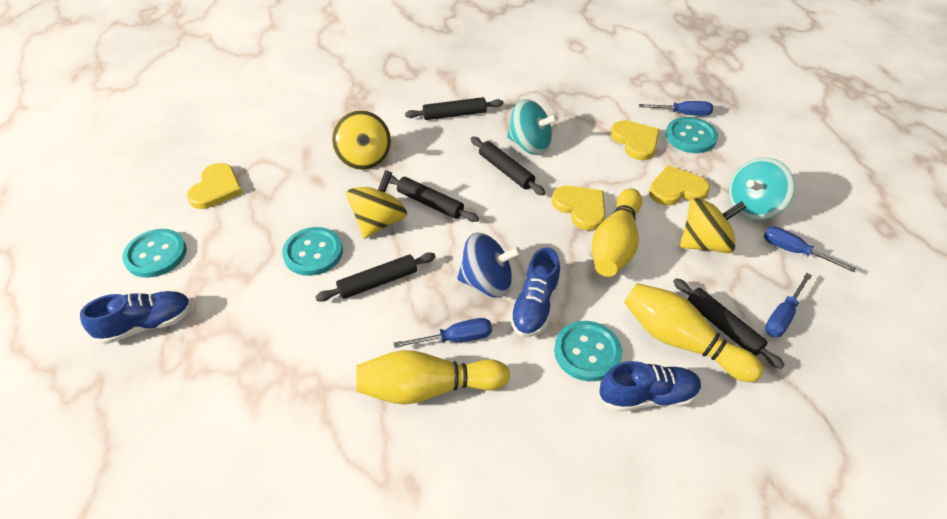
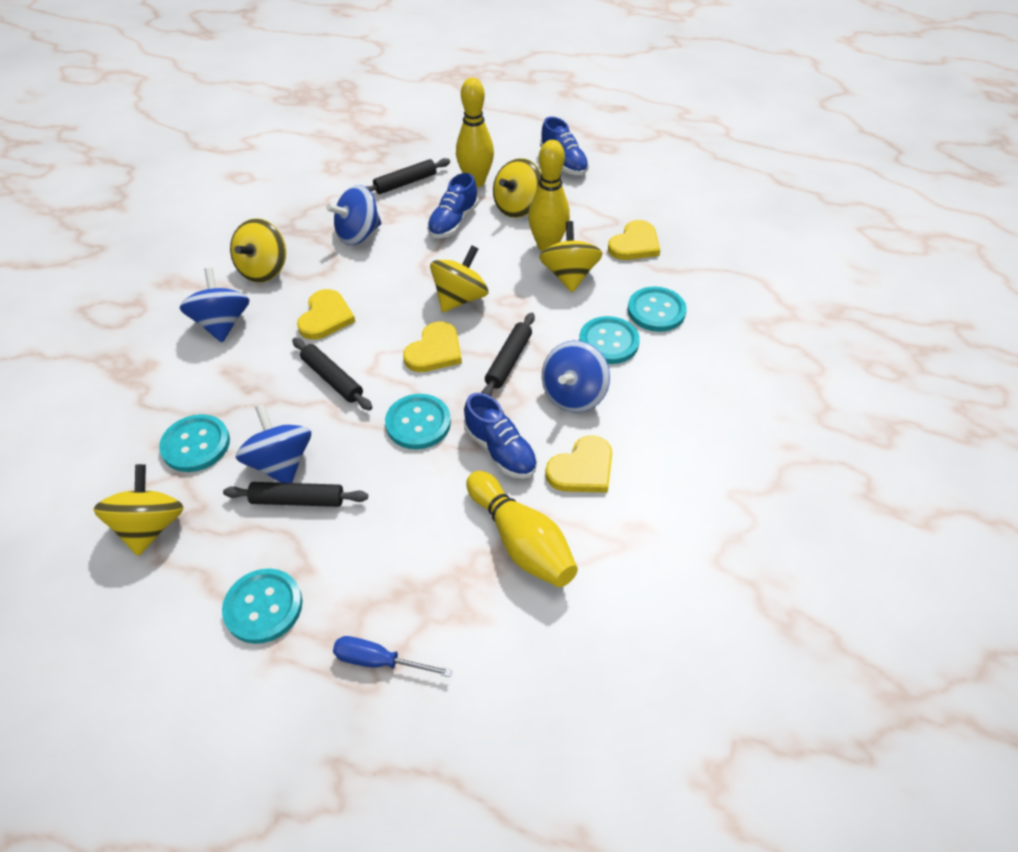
black rolling pin: [316,253,436,302] [389,175,479,222] [405,97,503,120] [471,137,545,195] [673,278,784,369] = 5 -> [223,482,368,507] [292,338,372,410] [366,158,450,194] [481,313,535,396] = 4
blue screwdriver: [394,318,492,348] [639,101,713,116] [764,226,856,272] [765,273,812,337] = 4 -> [333,636,452,677] = 1
blue spinning top: [457,233,521,298] = 1 -> [179,268,249,342] [235,404,311,483] [326,185,381,245] [542,341,610,413] = 4
turquoise button: [122,229,187,278] [282,227,343,276] [554,321,622,381] [666,117,718,153] = 4 -> [159,414,230,472] [222,569,302,644] [385,394,451,449] [579,316,640,364] [628,286,687,332] = 5
turquoise spinning top: [507,99,558,155] [729,158,795,220] = 2 -> none = 0
yellow spinning top: [332,110,391,170] [346,170,407,239] [680,198,746,253] = 3 -> [93,464,184,556] [230,218,286,283] [430,246,488,312] [493,158,541,218] [539,221,602,292] = 5

